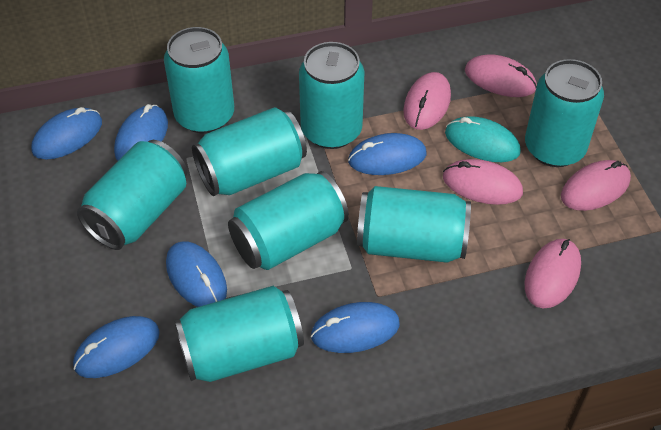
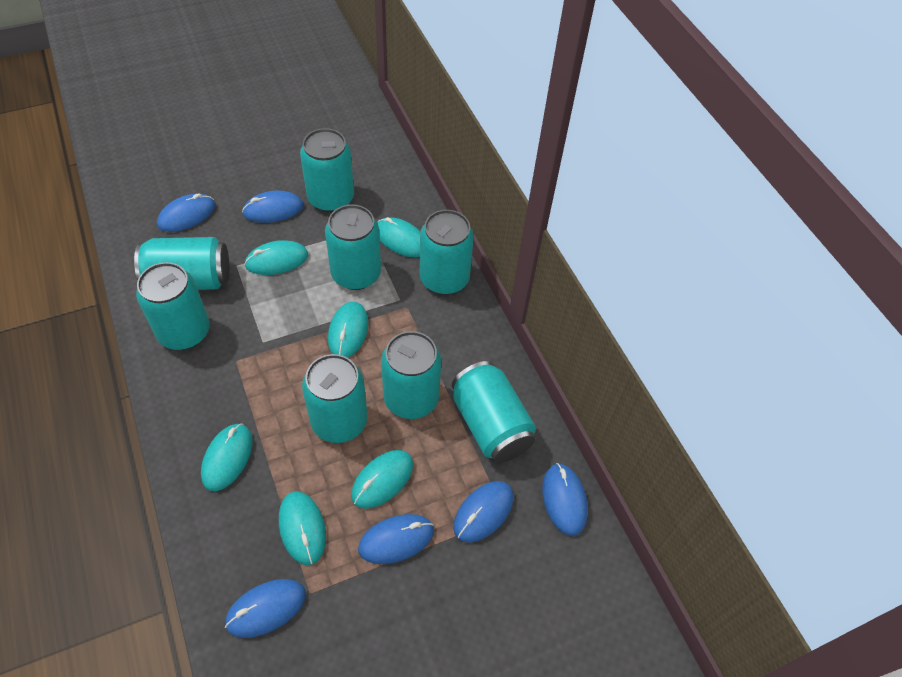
pink mouse: [403,72,451,130] [443,159,523,205] [465,54,537,97] [525,239,581,308] [561,160,631,211] = 5 -> none = 0
turquoise mouse: [445,116,521,162] = 1 -> [201,424,252,491] [244,240,308,275] [279,491,326,565] [328,302,368,358] [351,450,413,509] [377,217,420,257] = 6

